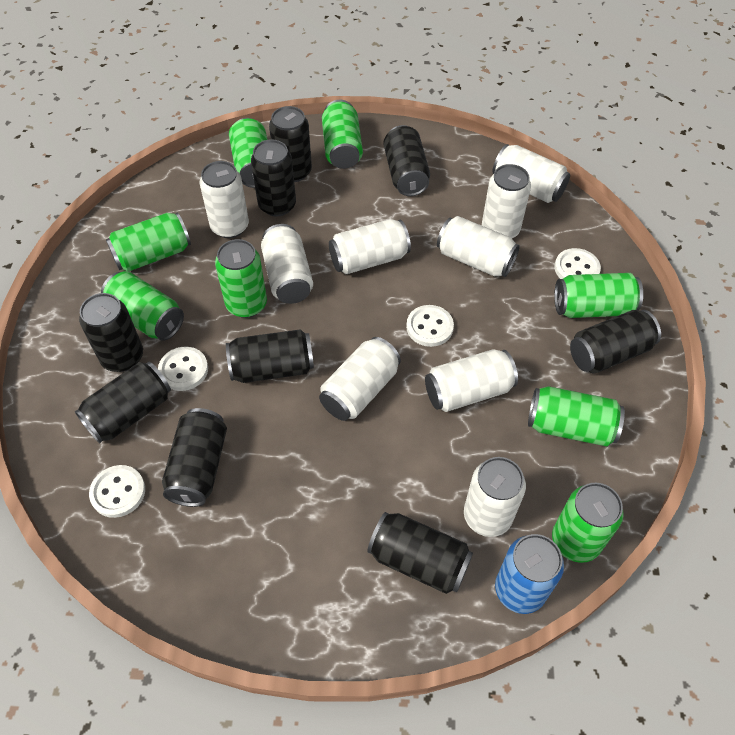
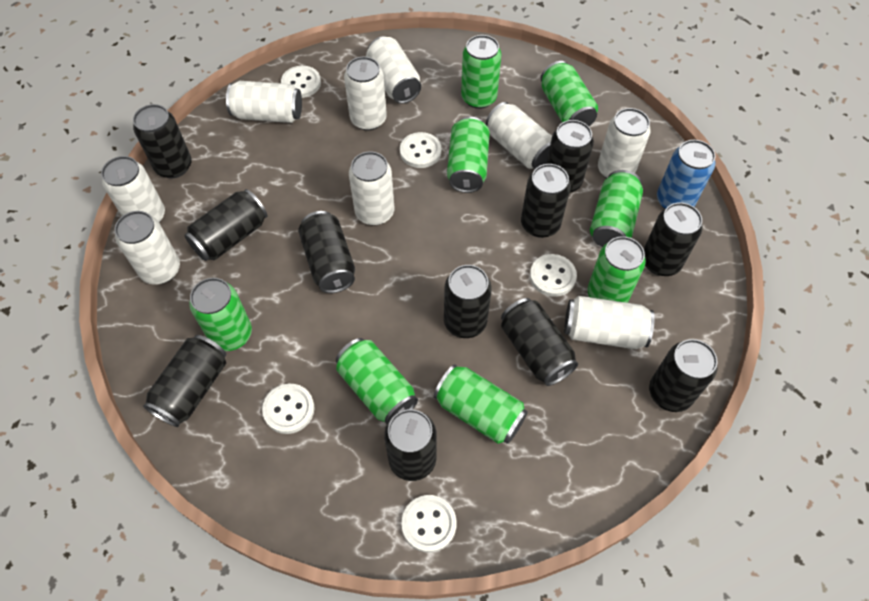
black can: [75,362,171,443] [79,293,143,372] [162,408,227,507] [226,329,314,383] [251,139,296,216] [269,106,312,182] [367,512,473,594] [383,125,430,196] [570,310,661,374] = 9 -> [133,104,192,178] [143,335,226,427] [184,189,267,261] [298,211,355,293] [384,409,437,481] [444,265,492,338] [501,298,578,386] [521,164,571,238] [547,120,594,193] [644,203,702,276] [649,339,718,412] = 11
white button: [89,465,145,518] [158,347,208,391] [406,305,454,347] [554,248,601,279] = 4 -> [262,384,314,434] [281,66,321,98] [400,132,441,168] [401,495,457,553] [530,254,577,297] = 5

